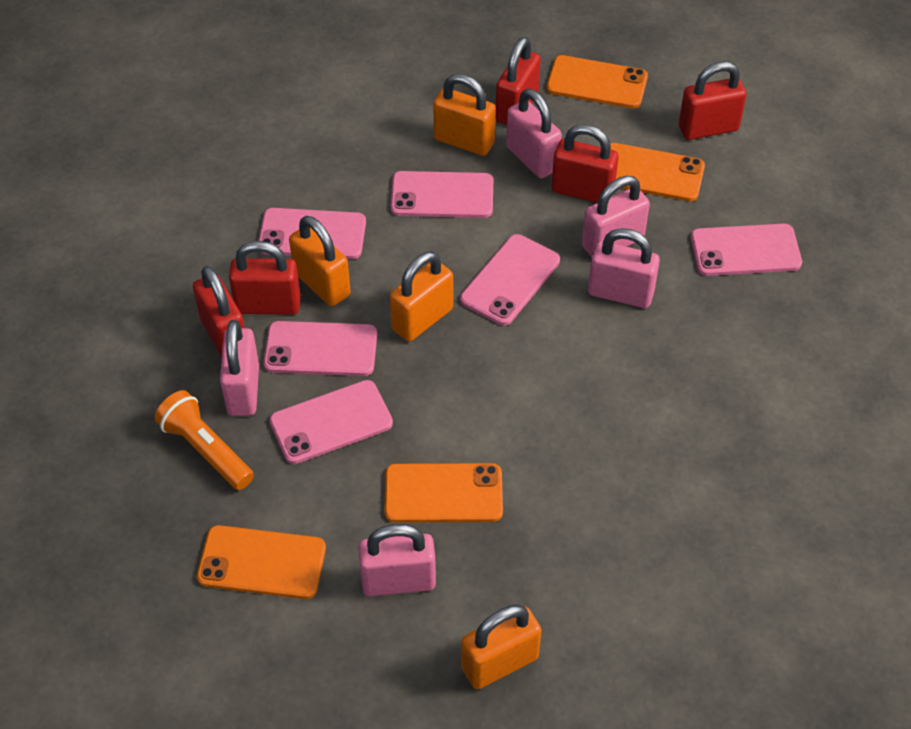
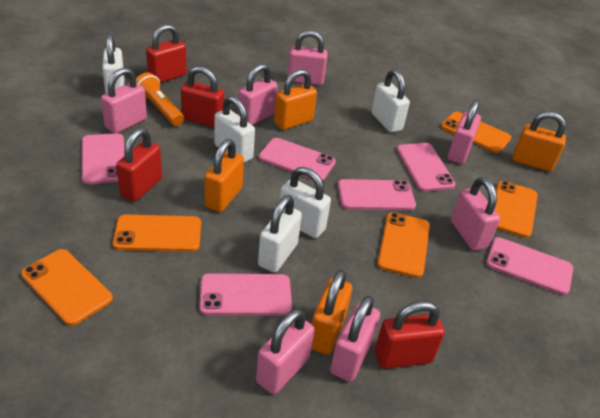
orange phone: [197,525,326,599] [384,463,503,523] [546,55,648,109] [610,143,705,201] = 4 -> [21,249,113,326] [113,215,201,252] [377,212,430,278] [441,111,511,153] [495,181,538,238] = 5
pink padlock: [220,320,259,416] [358,524,436,596] [506,89,562,179] [582,176,650,258] [588,228,660,308] = 5 -> [101,68,147,133] [238,64,278,125] [256,309,315,394] [287,30,328,85] [330,296,380,382] [448,99,481,164] [451,177,500,251] = 7
red padlock: [193,266,244,357] [229,241,301,315] [496,37,541,125] [552,124,619,203] [679,61,747,140] = 5 -> [116,128,162,201] [146,24,187,83] [181,66,224,128] [375,301,445,369] = 4
white padlock: none = 0 -> [102,34,124,93] [214,96,255,163] [258,195,302,273] [280,167,331,238] [371,69,410,133] = 5

